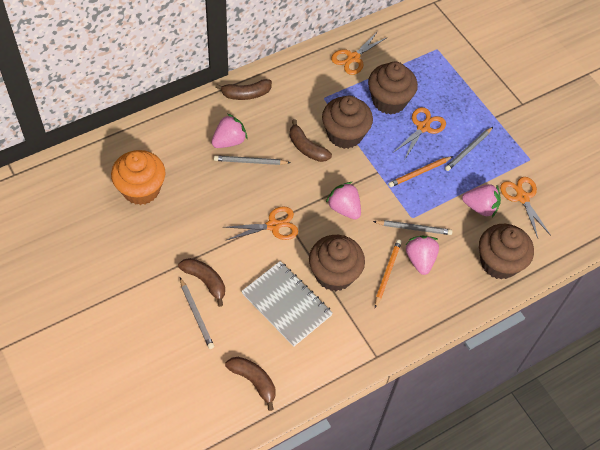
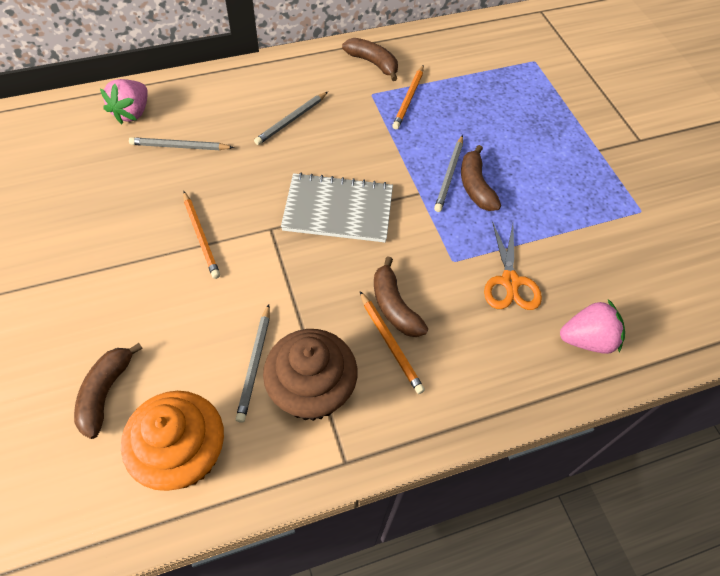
brown cupcake: [309,235,365,291] [322,96,373,149] [368,62,418,115] [479,224,534,280] = 4 -> [263,329,357,421] = 1
orange pencil: [375,239,402,308] [388,156,453,187] = 2 -> [183,191,220,279] [360,291,425,394] [392,65,424,129] = 3
orange scissors: [223,206,298,241] [331,31,388,75] [393,107,446,159] [500,177,551,238] = 4 -> [484,221,542,310] = 1
pink strawberry: [212,114,248,148] [326,182,361,219] [405,236,439,275] [462,184,501,218] = 4 -> [100,79,148,124] [560,299,625,354] = 2

